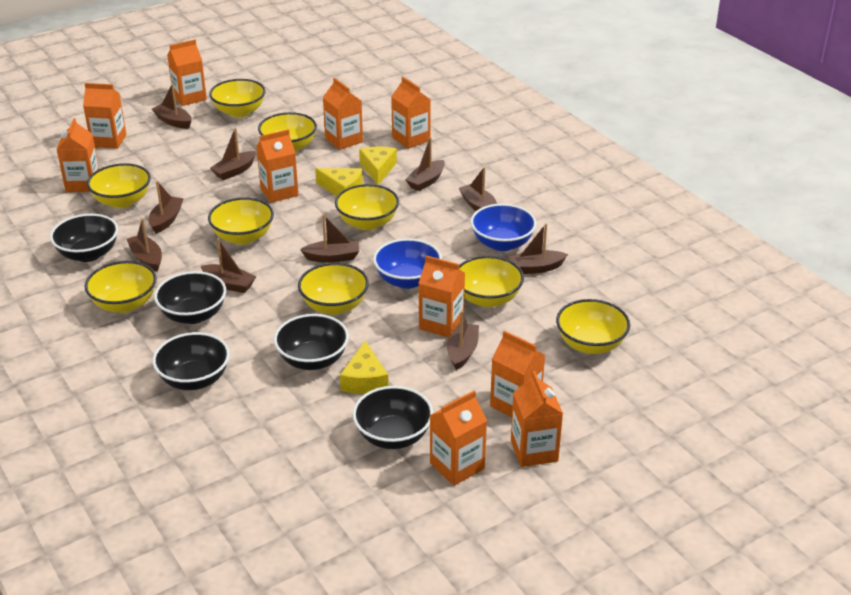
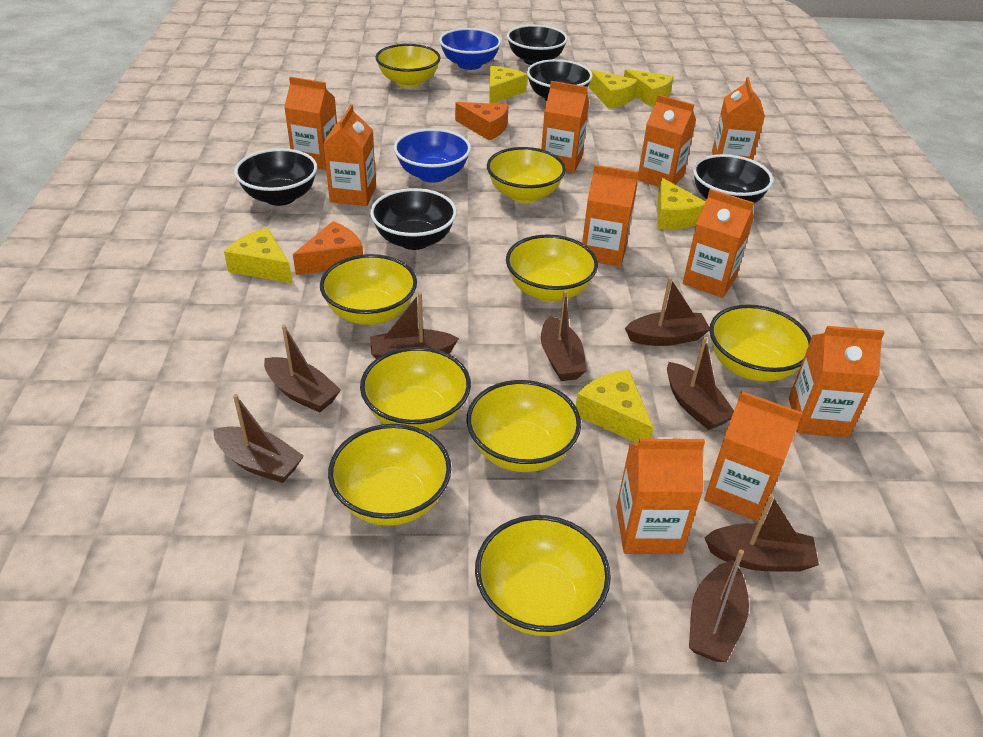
brown boat: [127,218,162,272] [149,181,184,234] [152,84,192,129] [201,238,256,293] [210,128,256,180] [300,214,359,263] [405,137,445,191] [447,311,479,370] [459,167,497,211] [509,223,568,274] = 10 -> [213,394,304,483] [264,325,341,412] [370,292,459,359] [541,291,587,381] [625,277,710,346] [667,337,734,430] [689,549,749,662] [704,494,819,572] = 8
orange cheese: none = 0 -> [293,221,363,275] [455,102,509,140] = 2
yellow cheese: [315,168,363,196] [340,340,388,394] [359,147,397,185] = 3 -> [224,227,293,284] [489,66,527,104] [576,370,654,443] [589,70,638,108] [624,69,674,106] [657,178,705,229] = 6

